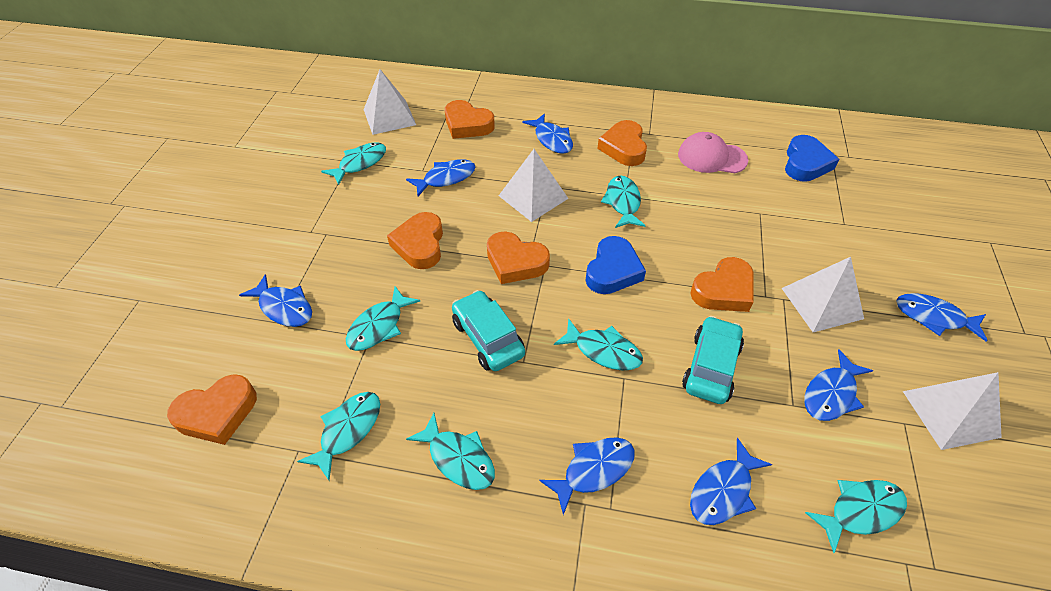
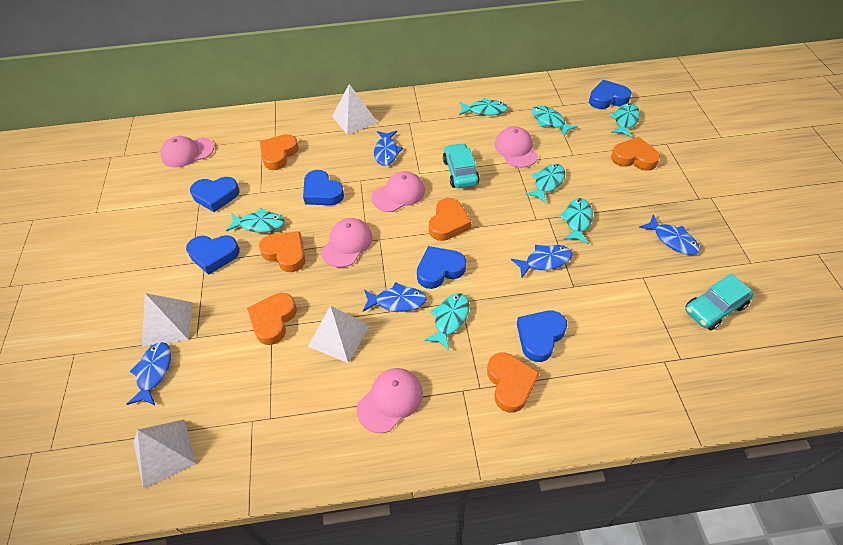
blue fish: [239,274,312,327] [406,159,475,196] [523,113,573,154] [539,437,635,515] [690,438,772,525] [804,350,873,421] [896,293,987,341] = 7 -> [127,342,171,405] [363,282,427,312] [374,131,403,166] [511,245,572,278] [639,214,700,255] = 5
blue heart: [585,236,646,294] [785,135,839,182] = 2 -> [186,235,240,275] [190,177,240,212] [303,170,344,205] [417,246,466,289] [517,311,567,362] [589,80,632,109] = 6
pink cap: [678,132,748,173] = 1 -> [161,136,214,168] [321,218,373,267] [356,368,423,433] [372,171,425,212] [495,126,538,168] = 5

